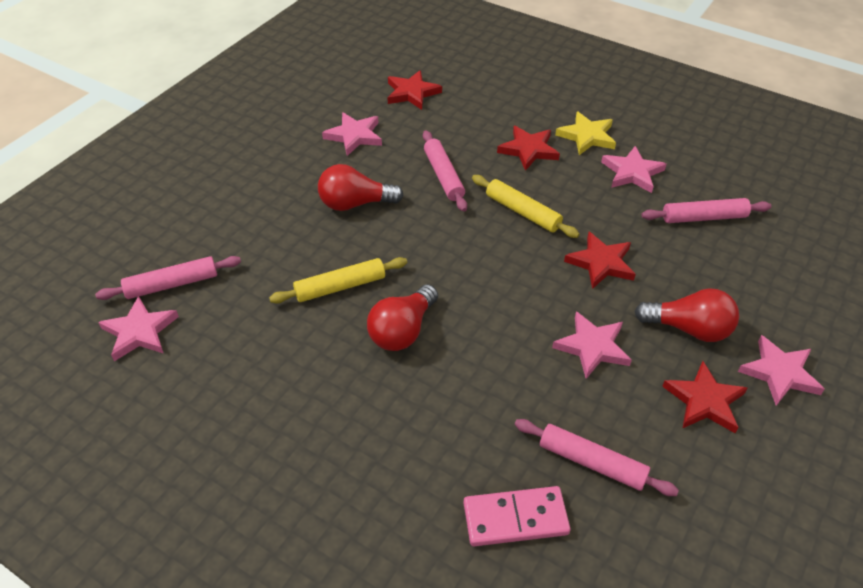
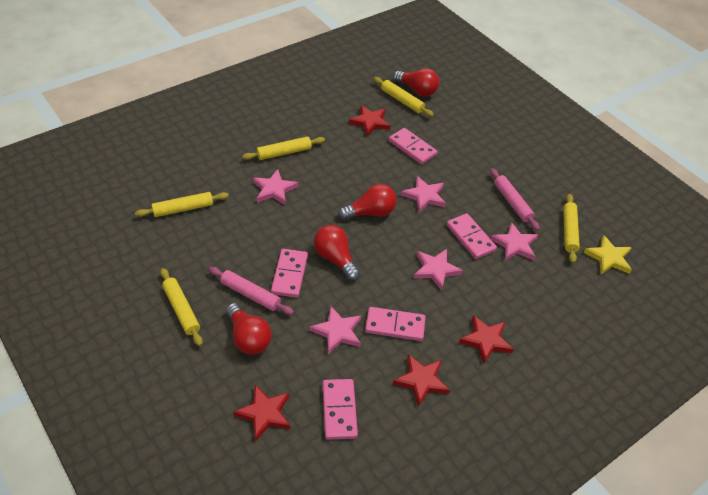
pink domino: [464,486,570,546] = 1 -> [271,249,308,298] [323,379,358,440] [365,307,426,341] [389,128,437,164] [447,213,497,259] = 5
pink rolling pin: [95,256,241,300] [423,130,467,212] [515,419,679,496] [641,198,771,223] = 4 -> [209,267,294,315] [490,168,540,231] = 2
red light bulb: [318,164,404,211] [367,284,438,351] [635,288,739,342] = 3 -> [226,303,272,354] [314,225,360,281] [338,184,397,220] [393,68,440,97] = 4
yellow rolling pin: [269,257,407,304] [472,175,579,238] = 2 -> [135,192,229,217] [160,268,203,346] [242,137,325,160] [373,77,434,117] [563,194,580,263] = 5

